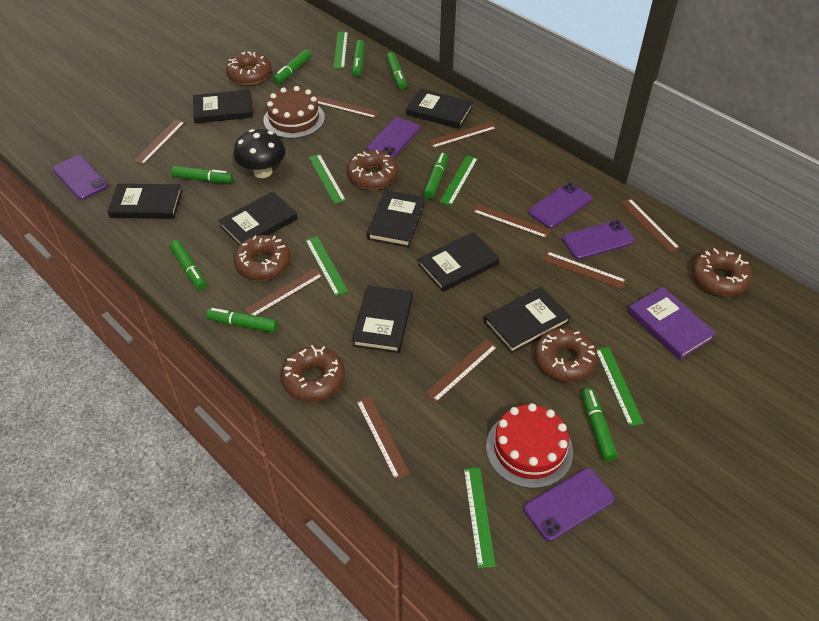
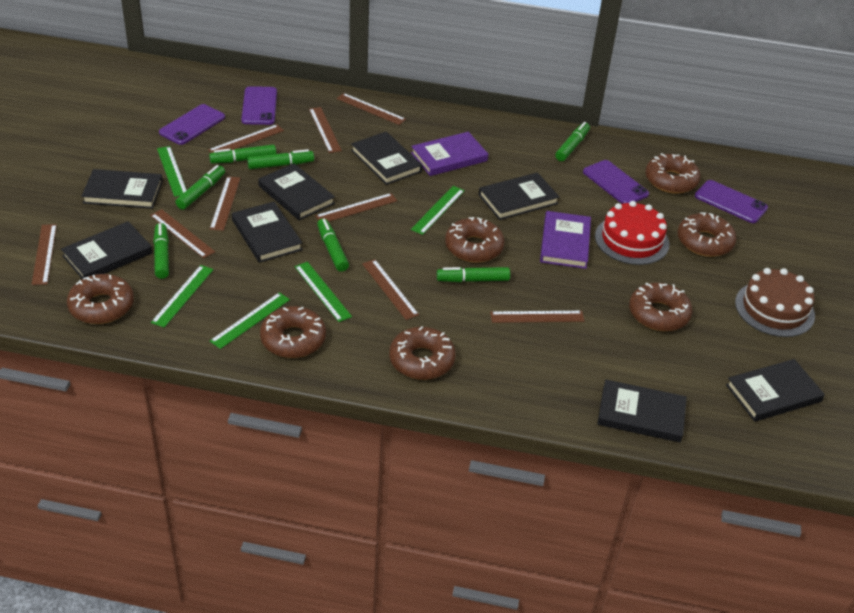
black mushroom: [234,129,286,178] = 1 -> none = 0
brown donut: [226,52,272,85] [233,235,291,281] [281,345,345,402] [347,150,398,190] [534,328,598,382] [692,248,752,296] = 6 -> [67,274,134,324] [260,306,326,358] [389,326,456,380] [445,217,504,263] [629,283,692,331] [645,153,701,194] [677,212,736,257] = 7
green marker: [170,240,207,290] [171,166,233,183] [206,308,278,333] [273,50,311,84] [352,40,365,77] [386,52,407,90] [423,153,448,199] [582,388,618,462] = 8 -> [153,223,169,279] [175,165,225,210] [209,145,276,164] [247,149,314,169] [317,219,349,272] [437,267,510,282] [555,122,590,161] = 7
green ruler: [305,236,348,296] [309,154,346,204] [334,32,348,69] [440,155,478,206] [464,468,496,568] [596,347,644,426] = 6 -> [151,265,214,328] [157,146,187,197] [210,292,290,349] [295,262,352,322] [411,186,465,235] = 5
purple book: [628,287,716,360] = 1 -> [411,132,488,176] [540,211,591,269] = 2
purple phone: [52,155,108,200] [367,117,420,158] [523,468,615,541] [528,183,592,228] [562,220,635,259] = 5 -> [159,104,225,145] [241,86,277,125] [583,160,649,204] [695,180,768,223] = 4

